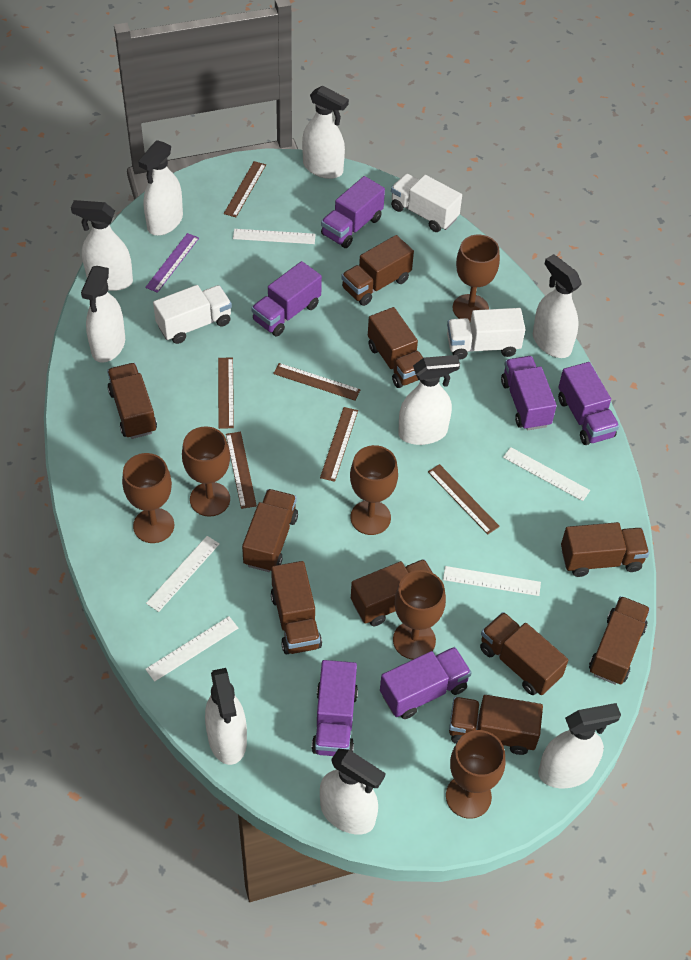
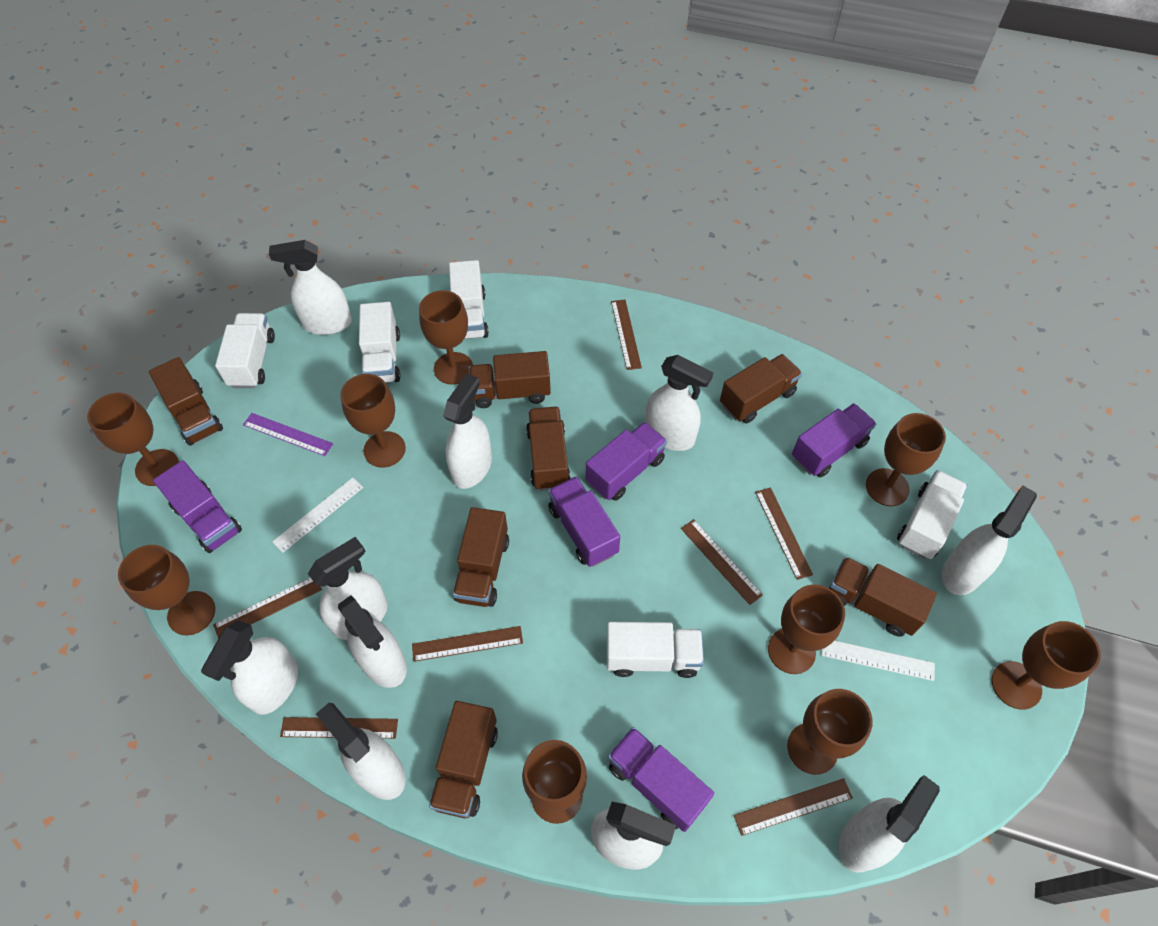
brown goblet: [122,453,174,543] [182,426,230,517] [350,445,398,535] [393,570,446,660] [446,730,506,819] [453,235,500,322] = 6 -> [87,393,179,486] [118,545,215,636] [340,374,406,467] [419,290,473,384] [522,740,587,824] [768,584,845,674] [787,689,873,775] [866,413,946,506] [991,621,1101,710] = 9
brown ruler: [218,357,234,429] [224,161,266,217] [226,432,257,509] [273,363,361,401] [320,407,358,482] [428,464,500,534] = 6 -> [213,578,322,639] [280,717,398,739] [412,626,523,662] [611,299,642,370] [681,519,763,605] [734,778,853,836] [755,488,813,580] = 7
brown truck: [107,363,157,439] [242,489,298,572] [271,561,322,654] [341,235,414,306] [351,559,433,626] [368,307,423,388] [449,695,543,755] [480,612,568,695] [561,522,649,577] [589,596,650,685] = 10 -> [149,357,223,446] [429,701,498,818] [453,507,509,607] [469,351,551,408] [526,407,571,491] [720,354,802,424] [829,557,937,637] = 7
purple truck: [251,261,322,336] [311,660,358,756] [321,176,385,248] [380,647,472,719] [501,356,557,431] [558,362,619,445] = 6 -> [153,460,242,553] [548,476,620,567] [586,422,667,501] [608,727,714,832] [792,403,876,477] = 5
white ruler: [145,616,238,682] [146,536,220,612] [233,229,316,244] [443,566,541,596] [503,447,590,501] = 5 -> [272,477,363,553] [821,641,935,681] = 2
white spray bottle: [71,200,133,291] [81,266,125,363] [138,140,183,236] [205,668,247,765] [302,85,349,179] [320,749,385,835] [398,355,460,445] [533,254,581,358] [538,703,621,788] = 9 -> [201,620,298,715] [269,240,352,335] [308,537,388,640] [316,703,406,800] [338,595,407,688] [443,373,492,489] [591,802,676,870] [645,355,713,451] [839,775,940,873] [942,486,1037,595] = 10
white truck: [153,285,232,344] [391,173,462,232] [447,308,525,360] = 3 -> [215,313,275,388] [359,302,401,383] [449,260,489,339] [607,622,704,678] [897,470,968,559] = 5

